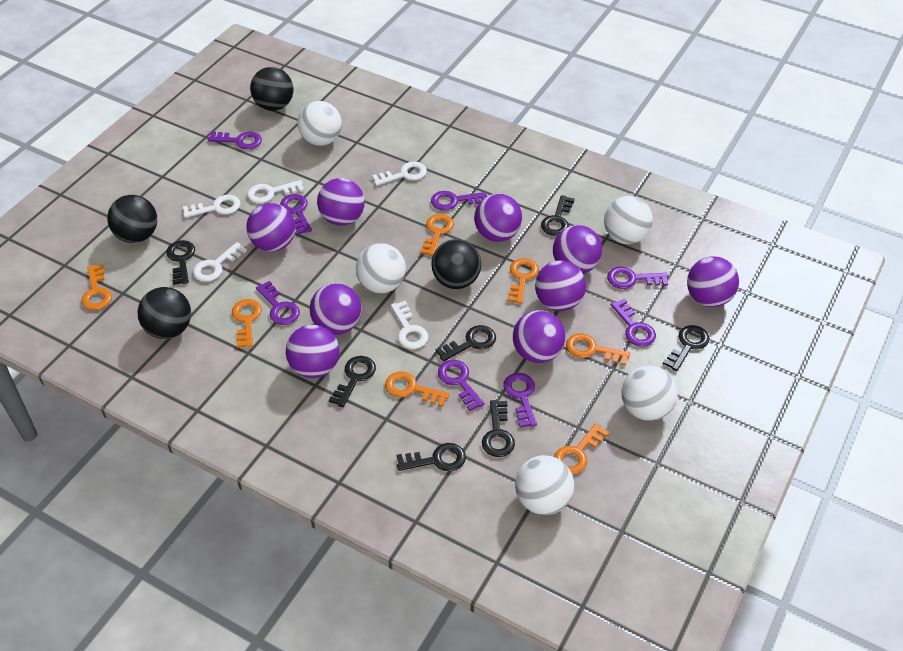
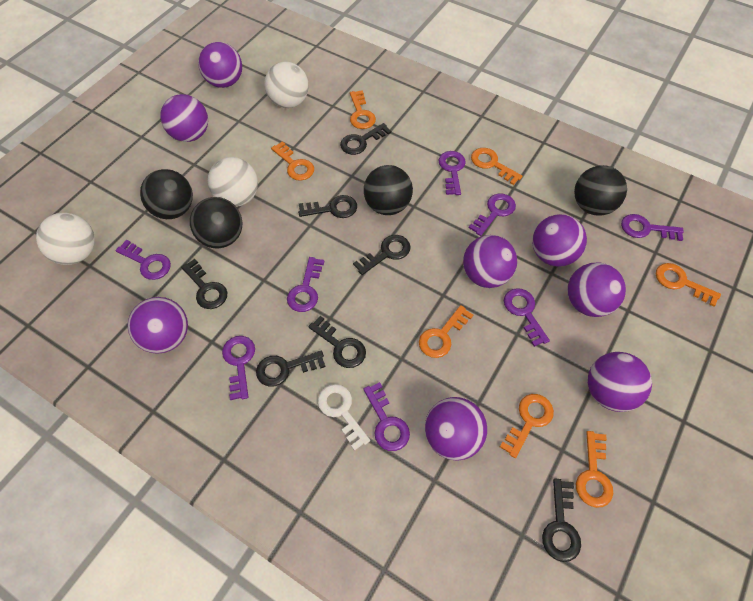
purple ball: [246,203,295,252] [286,325,339,378] [310,283,362,335] [317,178,365,226] [474,194,522,242] [513,310,566,363] [535,260,586,311] [553,225,602,274] [687,256,739,307] = 9 -> [128,297,188,354] [160,94,208,142] [198,42,242,88] [425,397,487,461] [463,235,517,288] [532,214,587,267] [567,262,626,317] [588,352,652,412] = 8
white ball: [297,101,342,146] [356,243,406,293] [515,455,574,515] [604,196,653,244] [622,366,678,421] = 5 -> [36,213,95,265] [208,157,258,207] [264,62,309,108] = 3
white key: [183,195,240,218] [193,242,247,282] [247,180,304,203] [372,162,427,186] [391,301,428,349] = 5 -> [318,384,370,451] = 1

